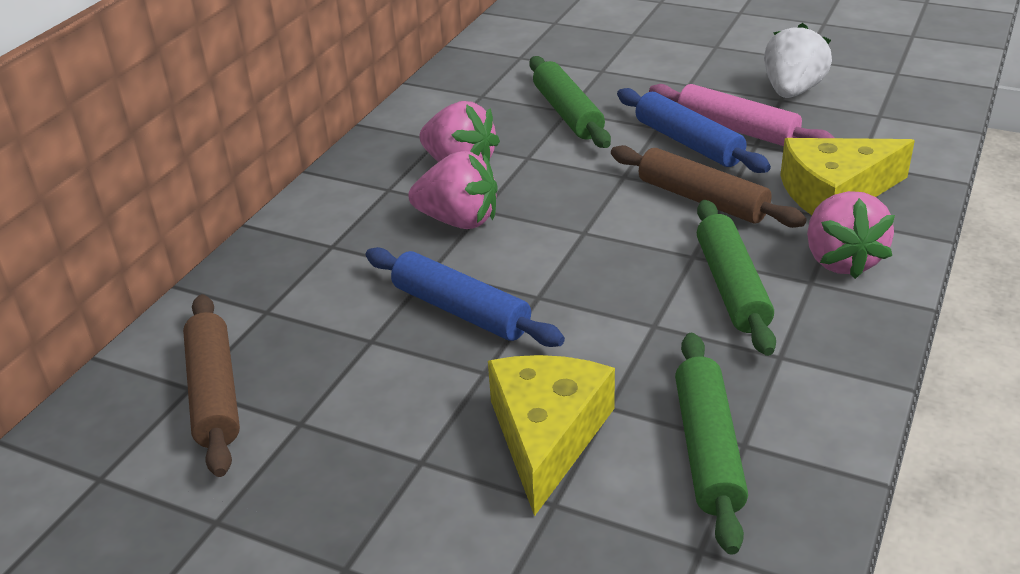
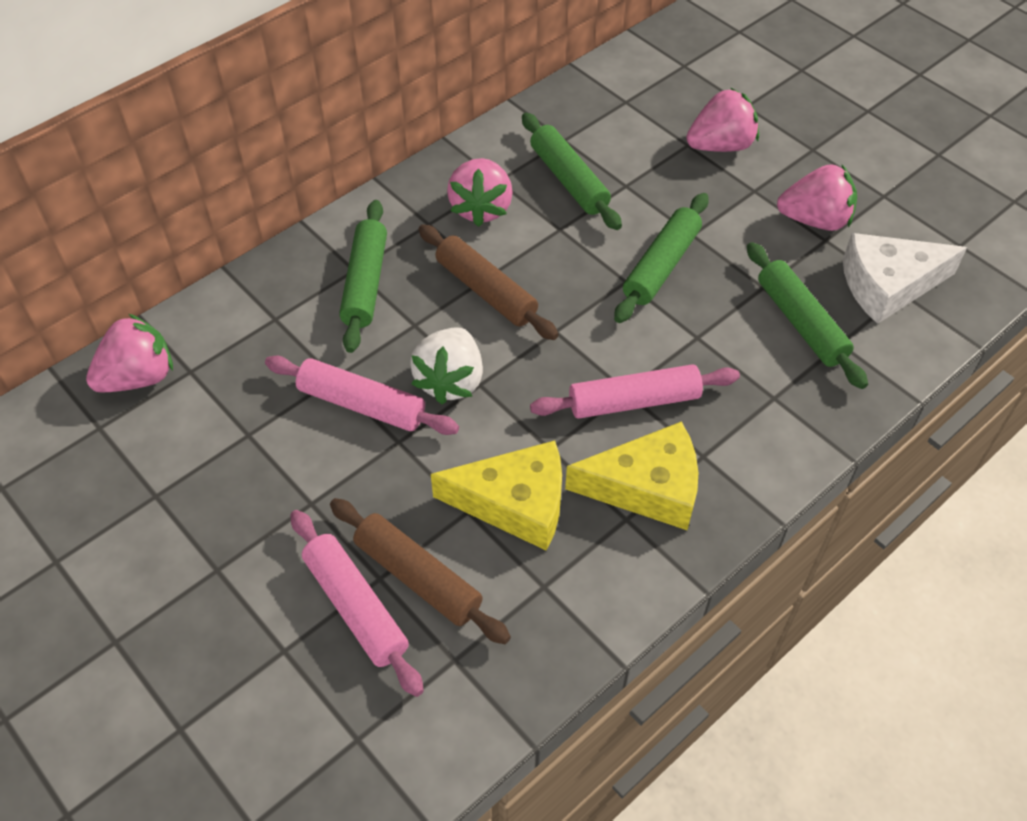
blue rolling pin: [366,247,565,347] [617,88,771,173] = 2 -> none = 0
green rolling pin: [529,56,611,148] [675,333,748,555] [697,200,776,356] = 3 -> [339,200,387,353] [522,113,622,230] [614,193,709,323] [747,242,868,389] = 4
pink rolling pin: [649,84,834,146] = 1 -> [265,355,459,435] [291,510,424,697] [530,364,740,419] = 3
pink strawberry: [408,151,498,229] [419,101,500,162] [807,191,895,279] = 3 -> [86,314,173,393] [447,158,513,227] [686,88,759,152] [777,164,857,231] = 4
white cheese: none = 0 -> [843,233,967,324] = 1

